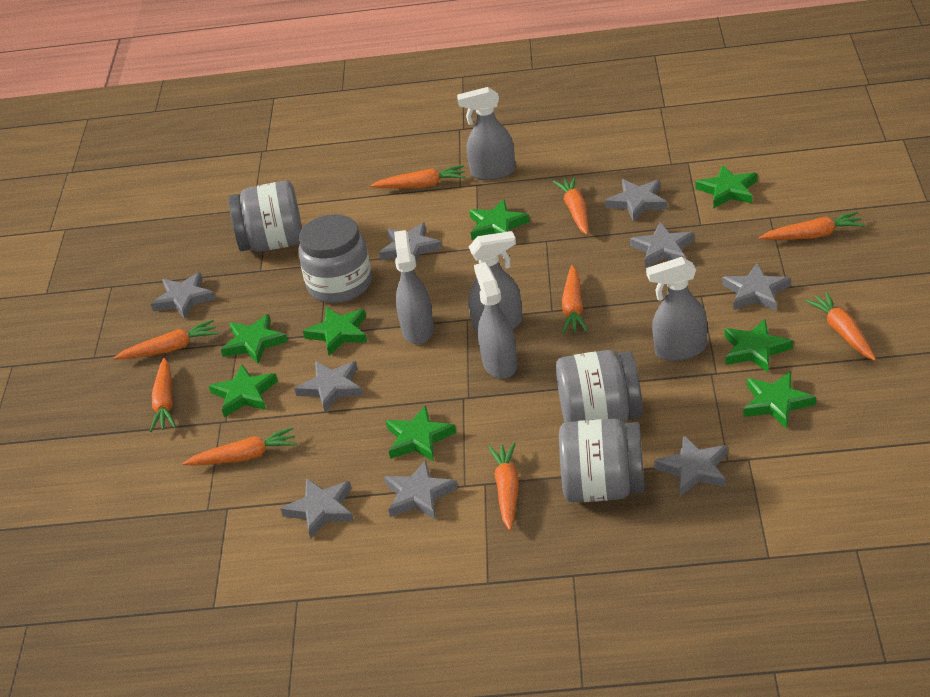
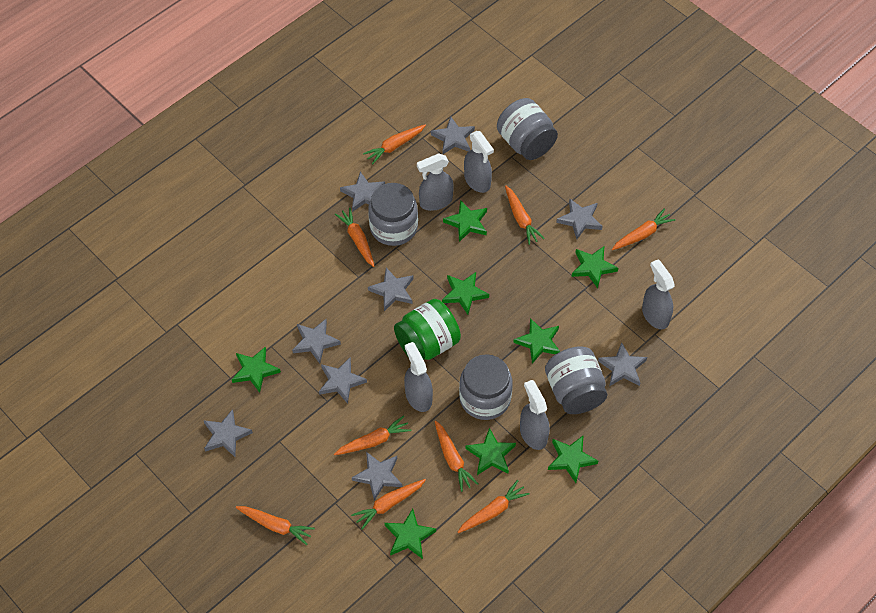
green jar: none = 0 -> [394,299,461,360] = 1

